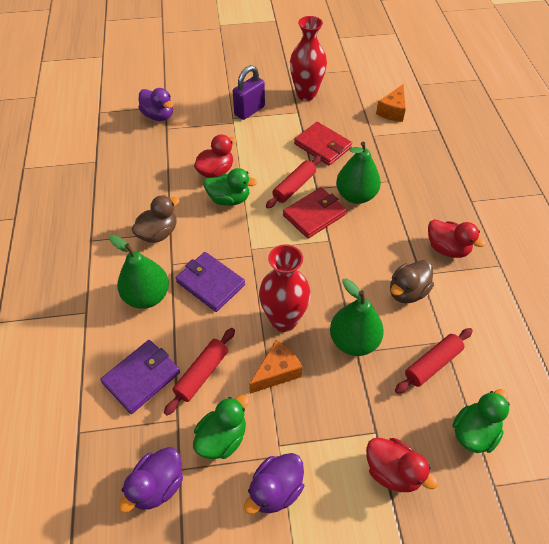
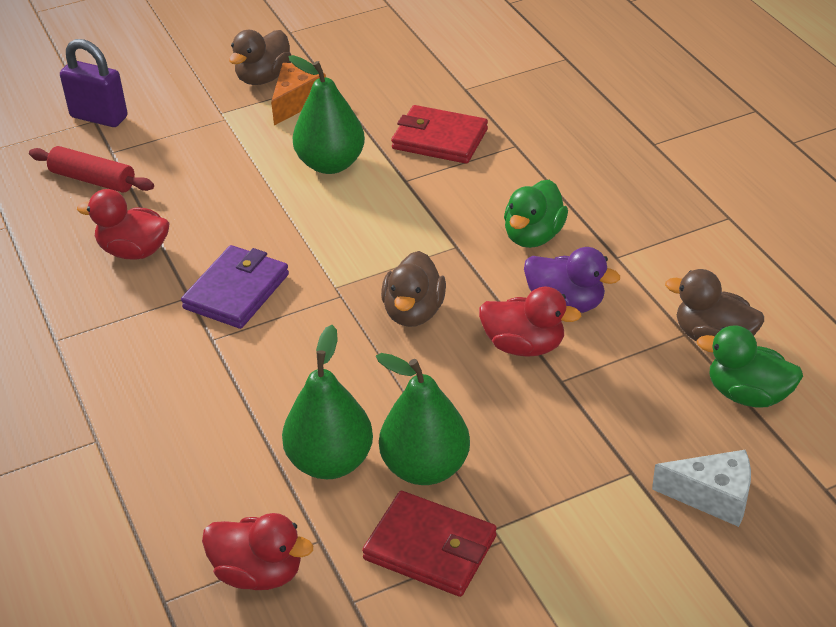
brown duck: [132,195,180,243] [390,260,434,304] = 2 -> [229,30,292,85] [381,251,446,327] [665,269,764,342] = 3
green duck: [193,395,249,459] [203,168,257,206] [452,389,510,453] = 3 -> [504,180,568,248] [697,325,803,408] = 2
orange cheese: [249,340,302,394] [376,84,406,122] = 2 -> [271,63,326,126] = 1
purple duck: [119,447,183,513] [138,88,174,121] [244,453,304,515] = 3 -> [524,247,620,313] = 1
purple wallet: [100,340,180,414] [176,252,245,312] = 2 -> [181,245,289,329] = 1
red rolling pin: [164,328,235,416] [266,156,322,208] [395,328,473,394] = 3 -> [29,146,154,192] = 1
red vase: [259,244,311,332] [290,16,327,101] = 2 -> none = 0
white cheese: none = 0 -> [652,450,751,527] = 1

